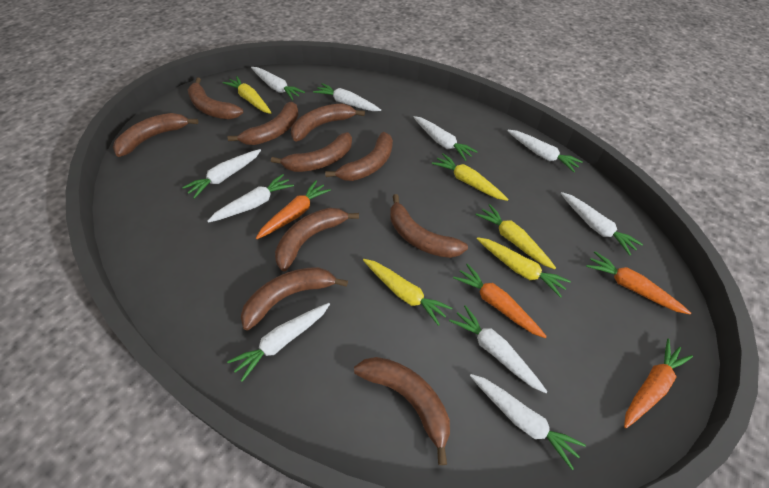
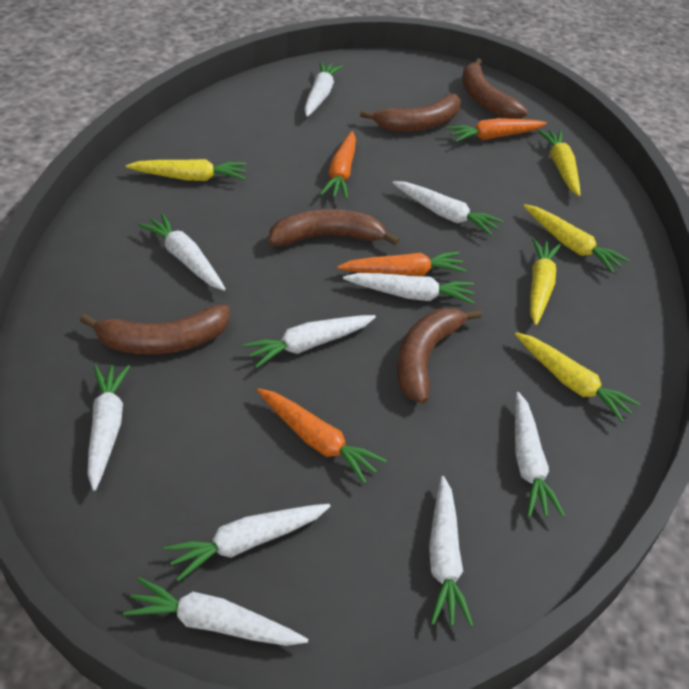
brown banana: [113,113,199,157] [188,77,243,119] [228,101,299,145] [241,267,348,330] [271,132,352,172] [275,208,359,271] [291,104,365,142] [325,132,393,181] [354,357,450,465] [390,194,468,258] = 10 -> [80,305,230,354] [268,209,400,246] [360,94,461,132] [397,308,482,404] [462,58,528,119] = 5

